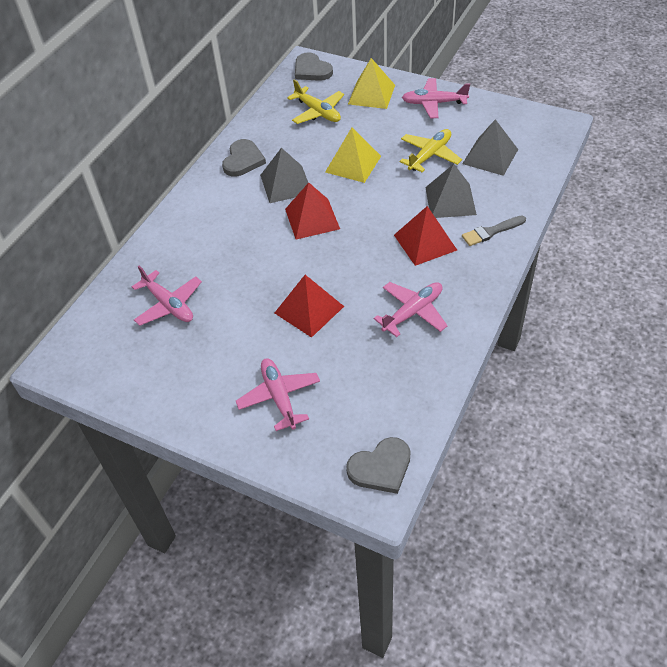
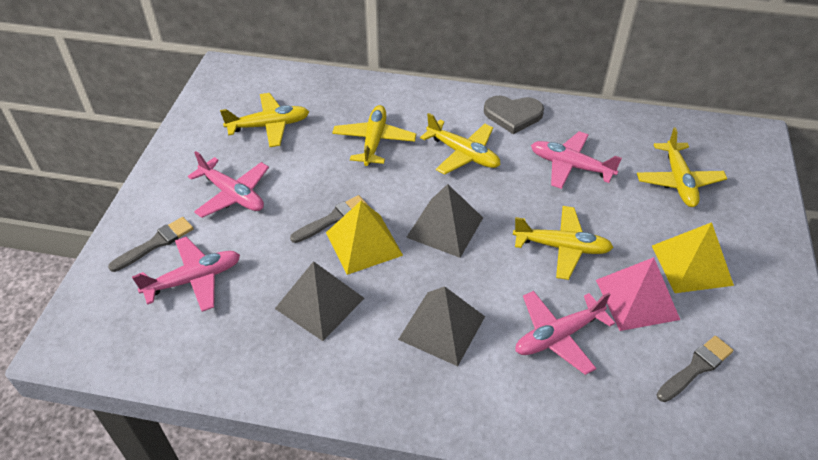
grey brush: [462,216,526,246] = 1 -> [108,217,194,272] [290,195,369,243] [656,336,734,402] = 3
grey heart: [222,139,266,177] [295,52,333,81] [346,437,411,494] = 3 -> [484,96,544,134] = 1
pink pyramid: none = 0 -> [596,257,680,331] = 1
red pyramid: [275,275,344,338] [285,183,340,240] [394,206,457,266] = 3 -> none = 0
yellow plane: [287,79,344,124] [400,129,462,172] = 2 -> [220,93,309,147] [332,105,416,166] [420,113,500,175] [513,206,613,280] [637,127,727,207] = 5

